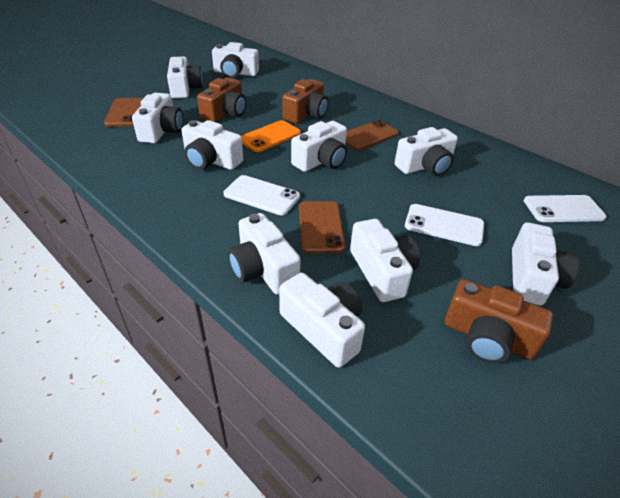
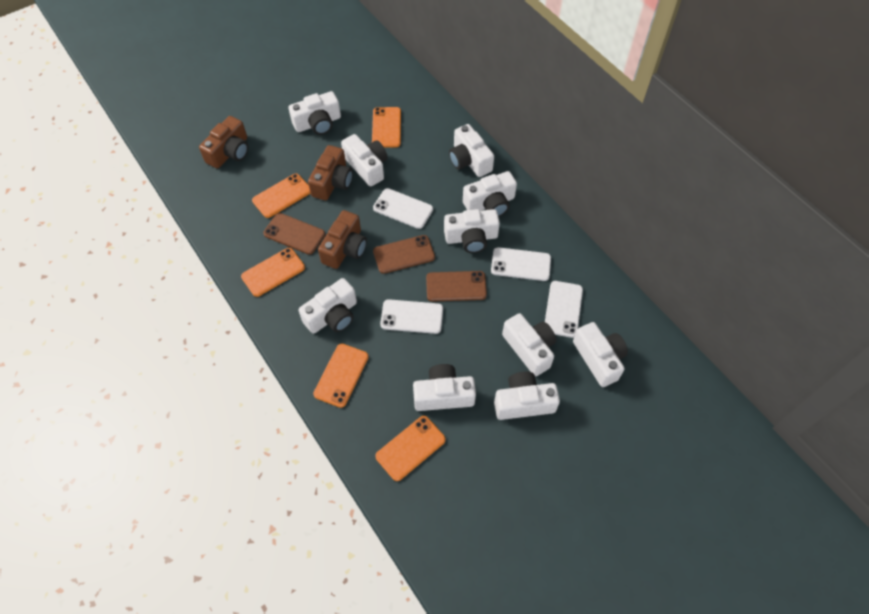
orange phone: [241,120,301,152] = 1 -> [241,248,305,297] [252,174,310,218] [313,344,369,408] [372,107,401,148] [375,416,446,481] = 5
white phone: [223,175,300,215] [405,204,484,246] [524,195,606,222] = 3 -> [373,188,433,229] [380,299,443,334] [491,247,551,281] [545,281,583,338] = 4

